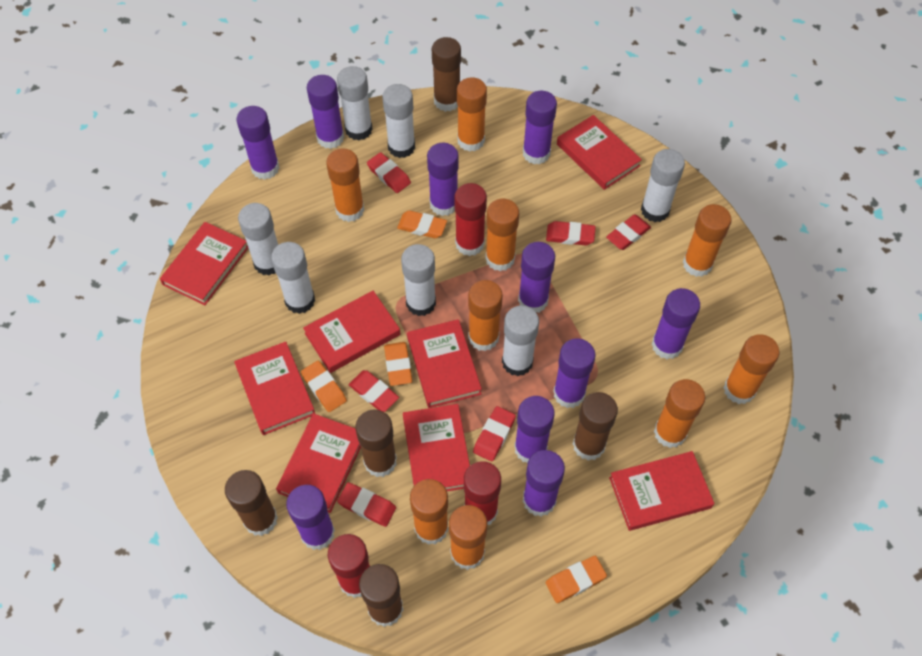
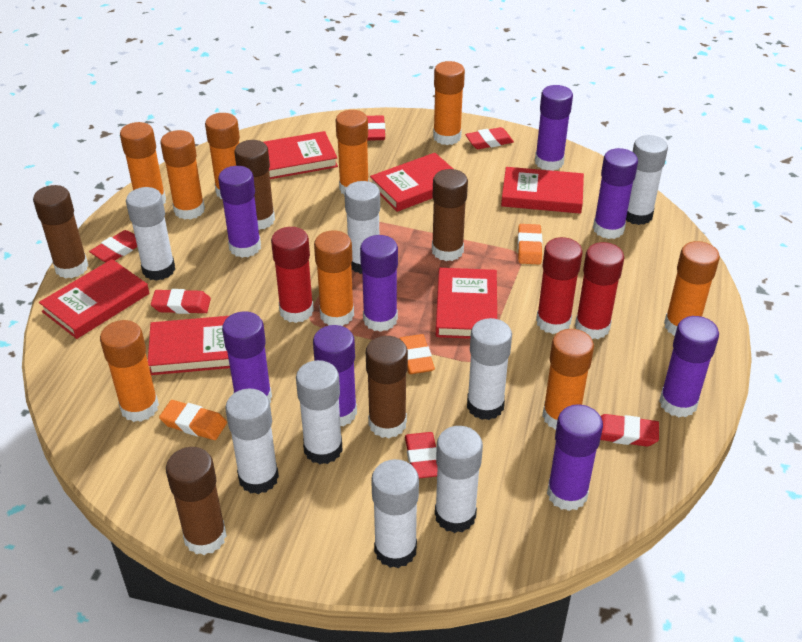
orange eraser: [301,361,347,412] [384,342,412,386] [397,210,447,238] [546,556,607,603] = 4 -> [159,400,227,440] [399,334,435,374] [518,224,542,264] = 3
purple glue stick: [236,106,280,180] [286,485,335,550] [307,75,344,149] [427,143,459,216] [514,396,555,463] [518,242,555,313] [523,91,557,165] [523,450,565,517] [553,338,596,408] [652,288,700,359] = 10 -> [218,166,261,258] [222,311,272,403] [313,325,357,426] [360,235,398,332] [535,85,573,171] [547,404,603,511] [593,148,638,239] [659,316,719,417] = 8
red book: [160,222,248,305] [234,342,315,435] [276,414,361,513] [303,291,401,373] [403,404,470,491] [407,319,482,408] [557,115,642,190] [609,451,714,531] = 8 -> [39,259,150,339] [148,316,230,375] [264,131,338,179] [370,153,453,212] [436,268,497,339] [501,167,584,214] = 6
white glue stick: [238,203,278,275] [271,242,315,314] [337,66,373,141] [382,84,415,158] [401,244,436,316] [502,306,539,376] [641,149,685,222] = 7 -> [126,187,175,281] [225,389,279,494] [296,360,343,464] [344,181,380,274] [371,459,419,568] [435,426,483,533] [467,318,512,420] [626,135,668,225] = 8

